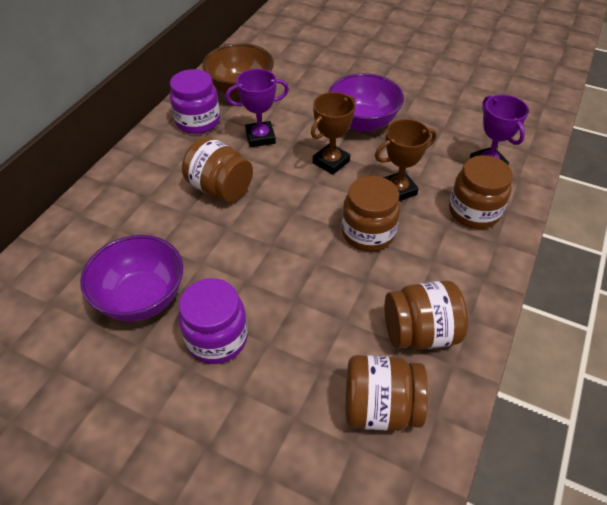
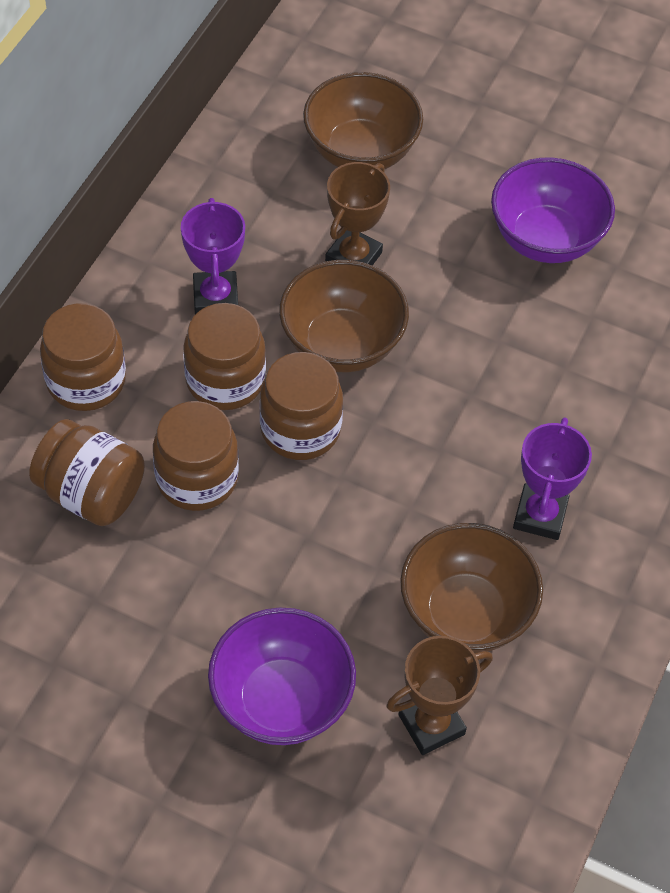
brown bowl: [202,43,274,98] = 1 -> [279,260,409,372] [303,72,423,169] [400,523,543,653] = 3
purple jar: [170,69,220,134] [178,278,248,364] = 2 -> none = 0

